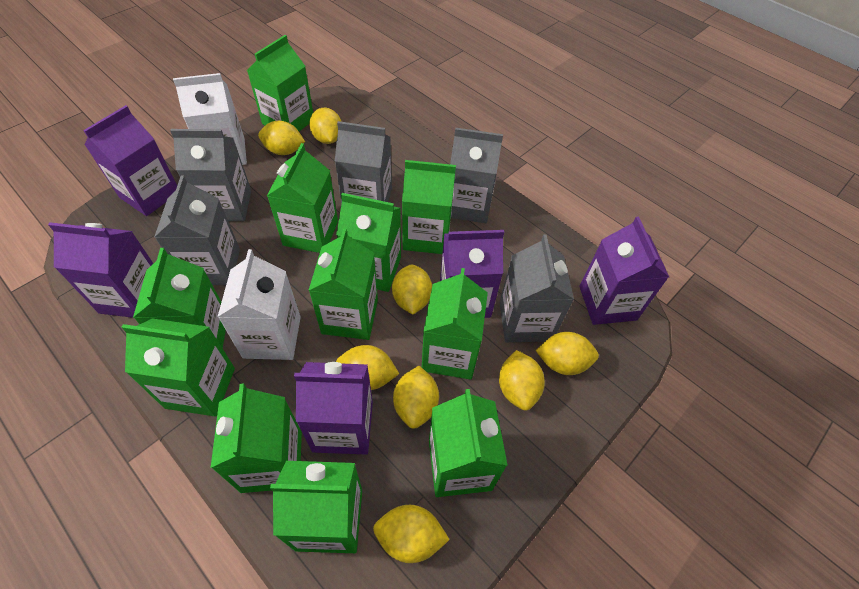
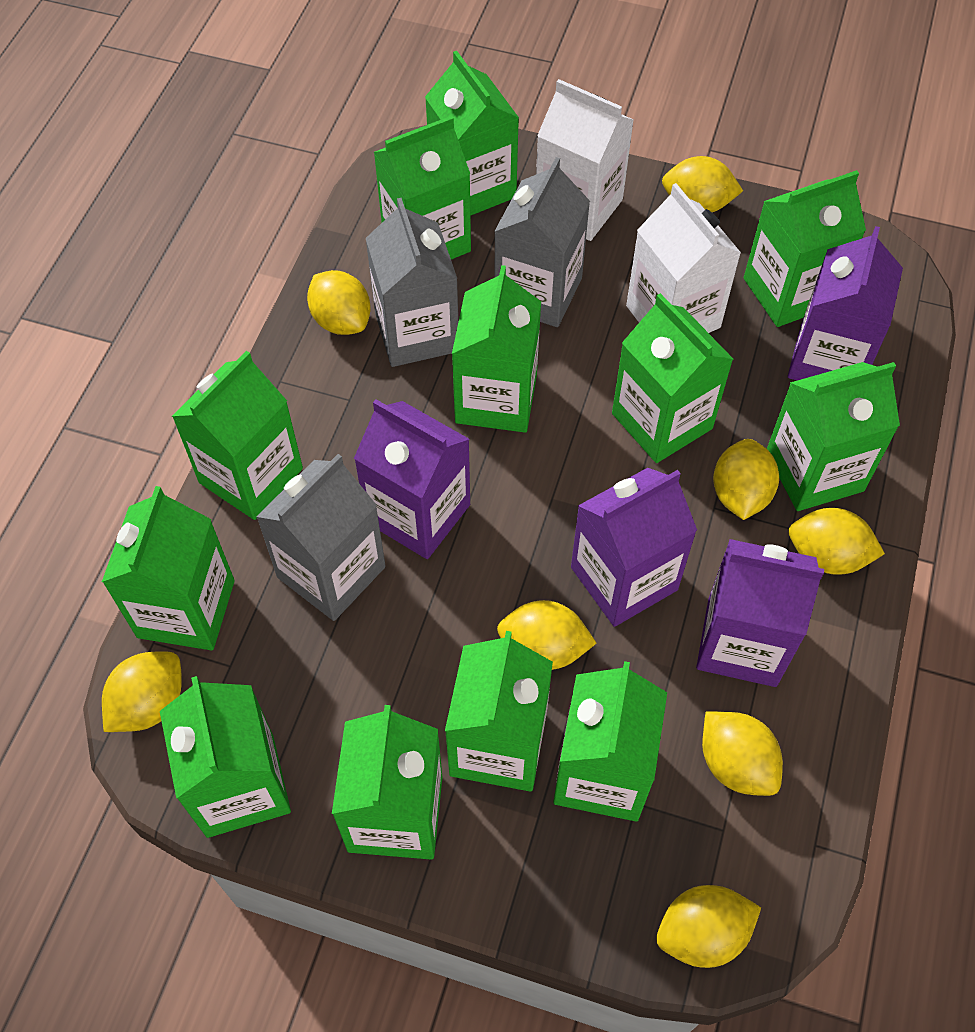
green carton: [121,318,235,417] [133,248,226,348] [211,383,302,493] [247,35,313,131] [267,143,338,253] [270,461,362,553] [308,228,378,340] [336,193,401,292] [402,160,456,254] [422,268,488,380] [429,389,508,497] = 11 -> [102,486,235,651] [160,676,291,838] [172,351,303,520] [332,705,443,860] [374,116,471,259] [425,51,519,216] [445,631,553,792] [452,265,541,433] [554,661,667,821] [612,293,733,463] [744,170,866,327] [767,362,900,511] = 12
grey carton: [154,175,240,285] [170,129,251,221] [335,121,392,204] [450,128,503,223] [499,235,574,342] = 5 -> [256,454,386,621] [366,198,458,367] [494,157,590,327] = 3
purple carton: [48,222,153,318] [83,105,177,216] [294,362,373,455] [440,230,504,318] [579,217,669,325] = 5 -> [354,399,470,559] [571,468,697,627] [696,539,824,687] [788,226,903,380] = 4

